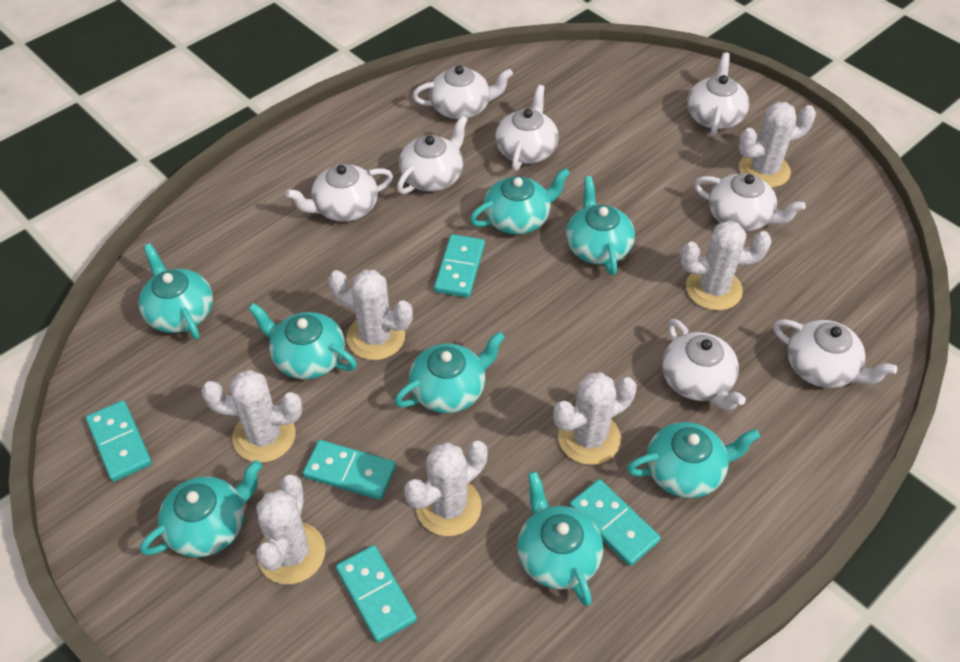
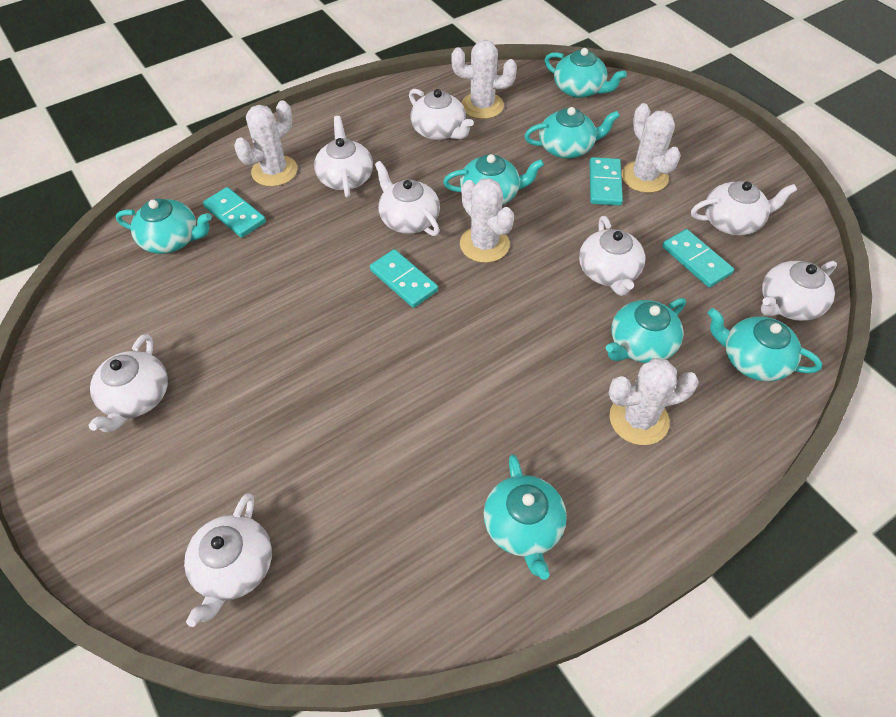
turquoise domino: [86,400,152,482] [303,440,396,500] [336,545,417,643] [434,234,485,298] [569,479,660,566] = 5 -> [203,187,266,238] [370,249,438,308] [589,157,623,206] [662,229,734,288] = 4
turquoise teapot: [139,243,213,340] [140,460,262,558] [248,303,357,379] [395,331,505,413] [470,168,571,235] [517,471,603,606] [566,176,635,275] [627,422,761,498] = 8 -> [116,199,212,254] [443,154,544,205] [484,454,567,580] [524,107,620,159] [545,48,627,98] [606,298,686,363] [708,308,822,382] = 7
white cactus: [201,370,302,463] [256,475,326,584] [328,270,413,360] [404,441,488,536] [553,372,637,465] [681,220,772,311] [739,102,816,188] = 7 -> [234,100,298,187] [451,40,517,119] [460,178,514,263] [609,358,699,445] [622,103,681,193] = 5

